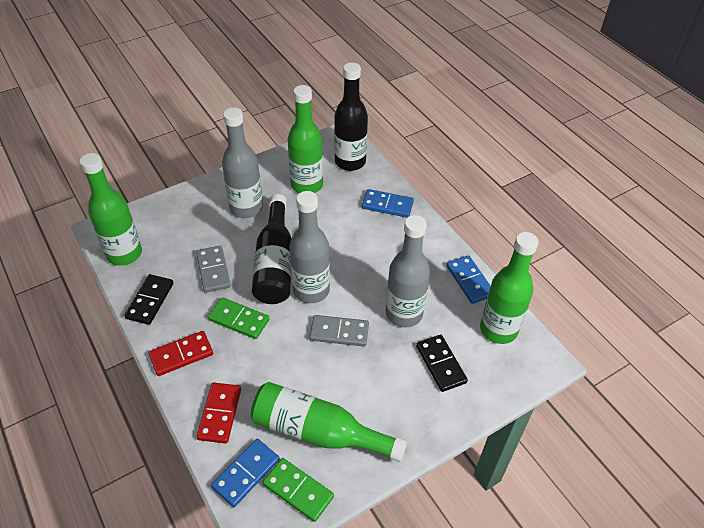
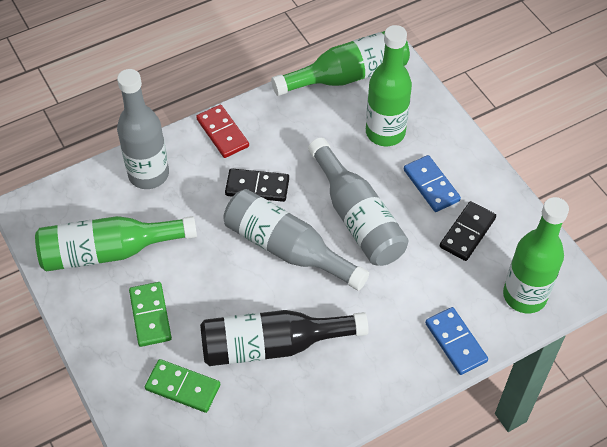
black bottle: [252,194,292,304] [334,62,368,171] = 2 -> [200,310,369,366] = 1
blue domino: [211,439,280,507] [362,189,414,218] [446,255,491,304] = 3 -> [404,155,461,212] [425,307,488,375] = 2
grey domino: [196,246,231,293] [310,315,369,347] = 2 -> none = 0
red domino: [149,331,213,376] [197,382,241,444] = 2 -> [196,105,249,158] = 1

